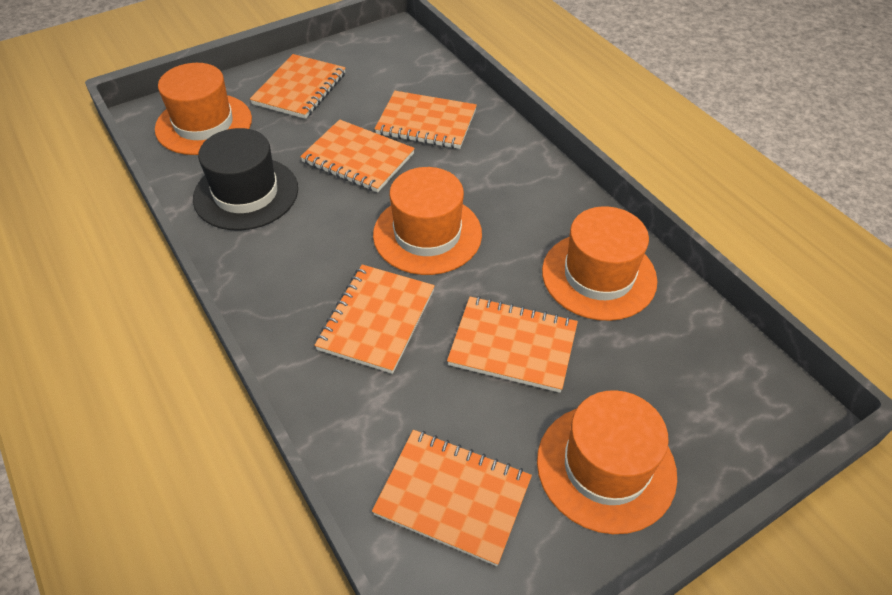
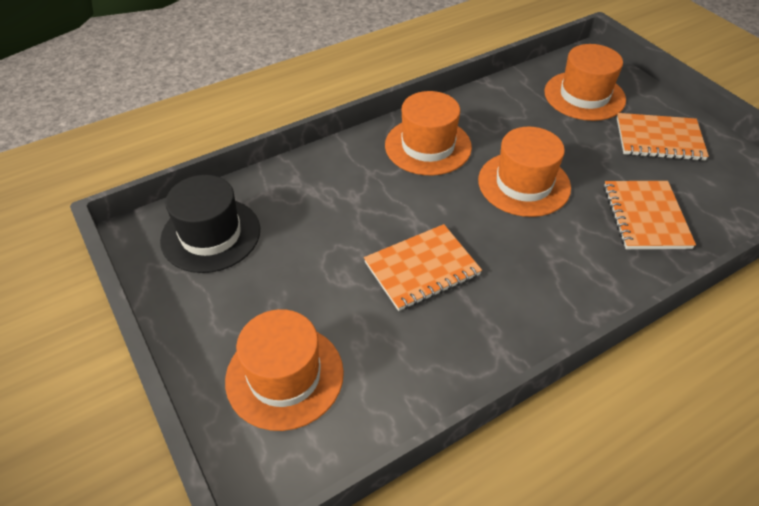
orange notebook: [250,54,346,119] [300,119,415,193] [314,265,435,374] [372,430,532,566] [375,91,477,149] [447,296,578,393] = 6 -> [364,224,482,311] [604,181,696,249] [617,113,709,161] = 3

